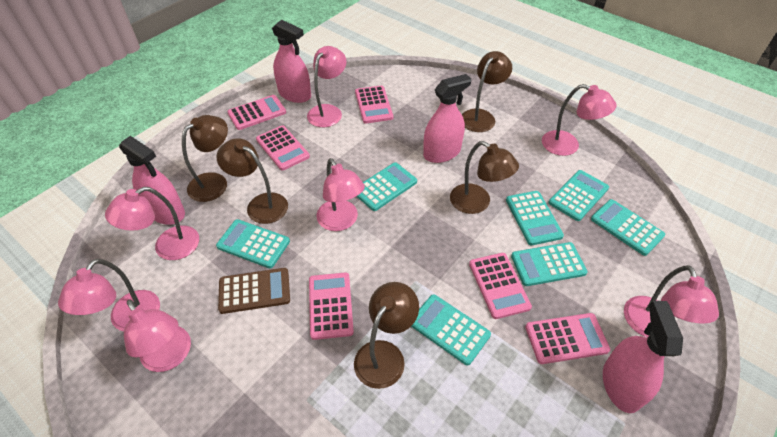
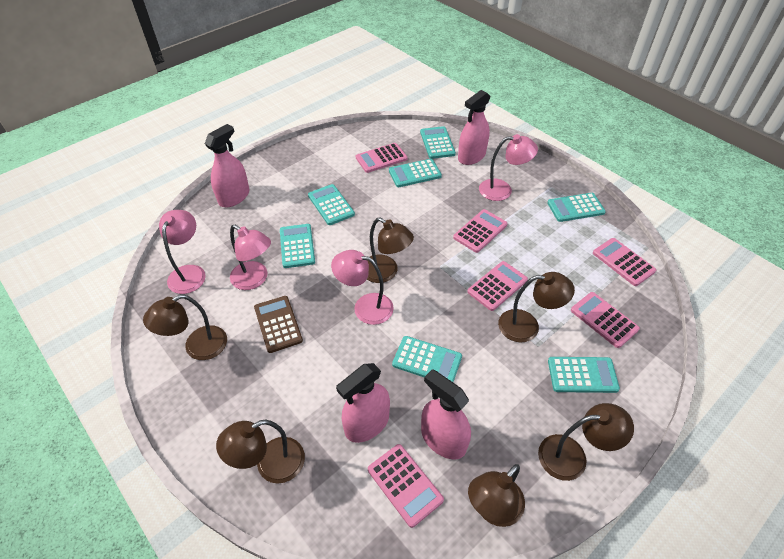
brown lamp: [182,115,228,202] [217,138,288,224] [354,282,419,389] [450,141,519,214] [462,51,512,132] = 5 -> [143,294,227,360] [216,420,305,484] [367,218,414,283] [468,464,525,527] [498,272,575,342] [538,403,634,481] = 6
pink lamp: [58,259,160,331] [105,187,199,260] [124,299,191,372] [307,46,347,127] [317,158,365,231] [542,84,617,156] [624,265,719,337] = 7 -> [159,210,206,294] [230,225,271,290] [331,250,394,325] [479,134,538,201] = 4

